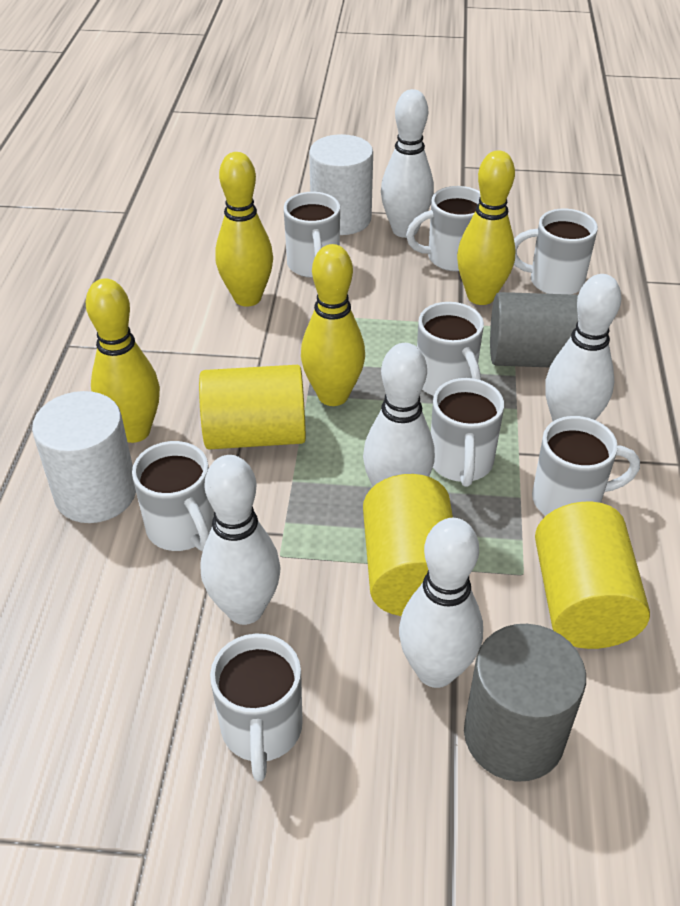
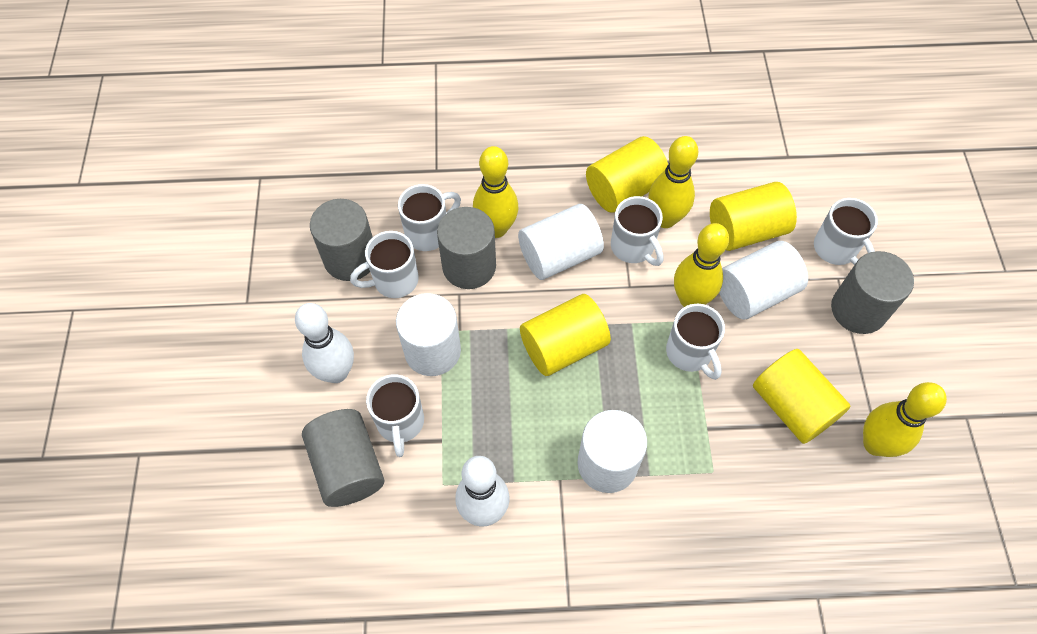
grey cylinder: [464,624,586,782] [490,292,578,367] = 2 -> [302,409,384,507] [310,199,372,281] [437,207,496,289] [831,251,914,334] = 4
white bowling pin: [200,455,280,625] [363,343,435,486] [381,89,434,238] [399,518,483,688] [545,274,621,421] = 5 -> [295,303,354,383] [456,456,510,527] = 2
white cylinder: [32,391,136,523] [309,134,373,235] = 2 -> [396,293,461,376] [518,204,604,280] [578,410,647,493] [719,241,808,319] = 4
white mug: [132,441,214,551] [210,634,303,781] [284,192,340,278] [406,186,481,271] [417,302,484,396] [431,378,504,487] [514,209,598,294] [532,416,640,516] = 8 -> [350,231,419,298] [366,374,424,457] [398,184,461,251] [611,196,664,266] [666,304,725,380] [814,198,878,265] = 6
yellow cylinder: [199,365,306,449] [363,474,453,616] [535,502,650,649] = 3 -> [520,294,611,376] [586,136,668,213] [710,182,797,251] [753,349,851,444] = 4

